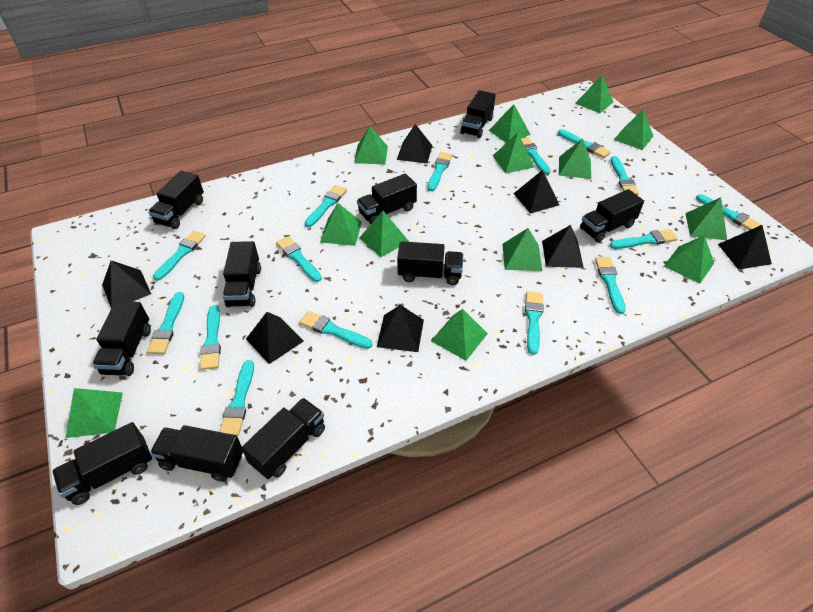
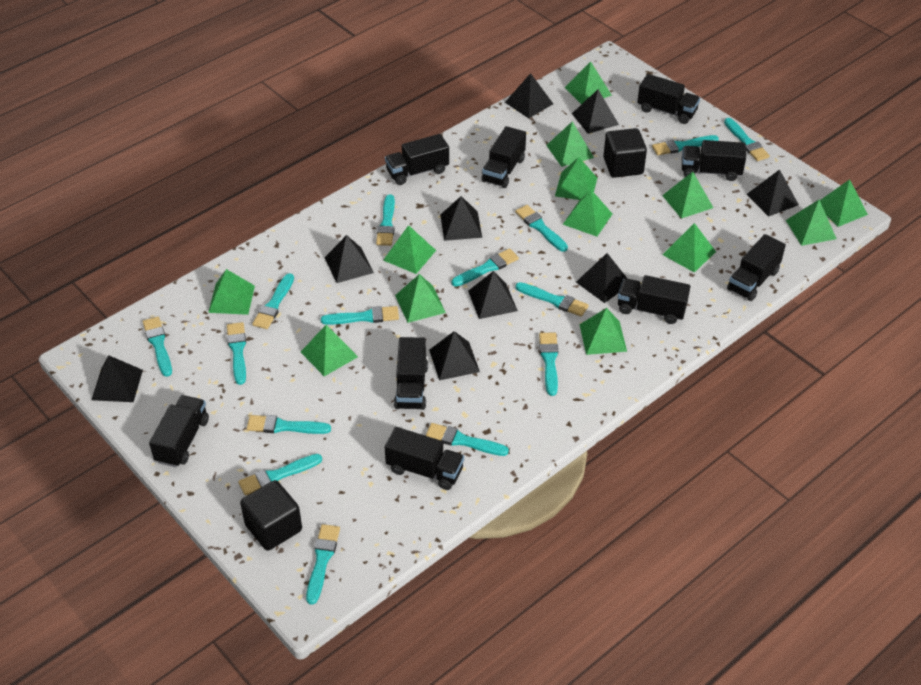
black cube: none = 0 -> [240,480,302,551] [603,128,647,178] = 2
black pyramid: [102,260,151,309] [246,312,304,364] [377,305,424,352] [397,124,432,163] [513,170,559,214] [542,225,584,268] [718,225,772,270] = 7 -> [91,355,143,402] [325,235,374,283] [429,331,480,380] [440,196,482,241] [468,271,518,319] [505,73,553,118] [572,90,619,134] [576,253,628,303] [747,169,799,217] = 9
black truck: [52,422,152,505] [92,301,151,376] [148,171,204,229] [150,425,243,482] [223,241,261,307] [241,398,325,479] [357,173,417,224] [397,241,463,285] [460,90,496,138] [580,189,644,242] = 10 -> [149,395,209,467] [385,134,449,185] [385,427,464,490] [394,337,428,410] [481,126,526,188] [618,275,690,324] [637,74,700,124] [682,140,746,181] [727,234,786,301] = 9

